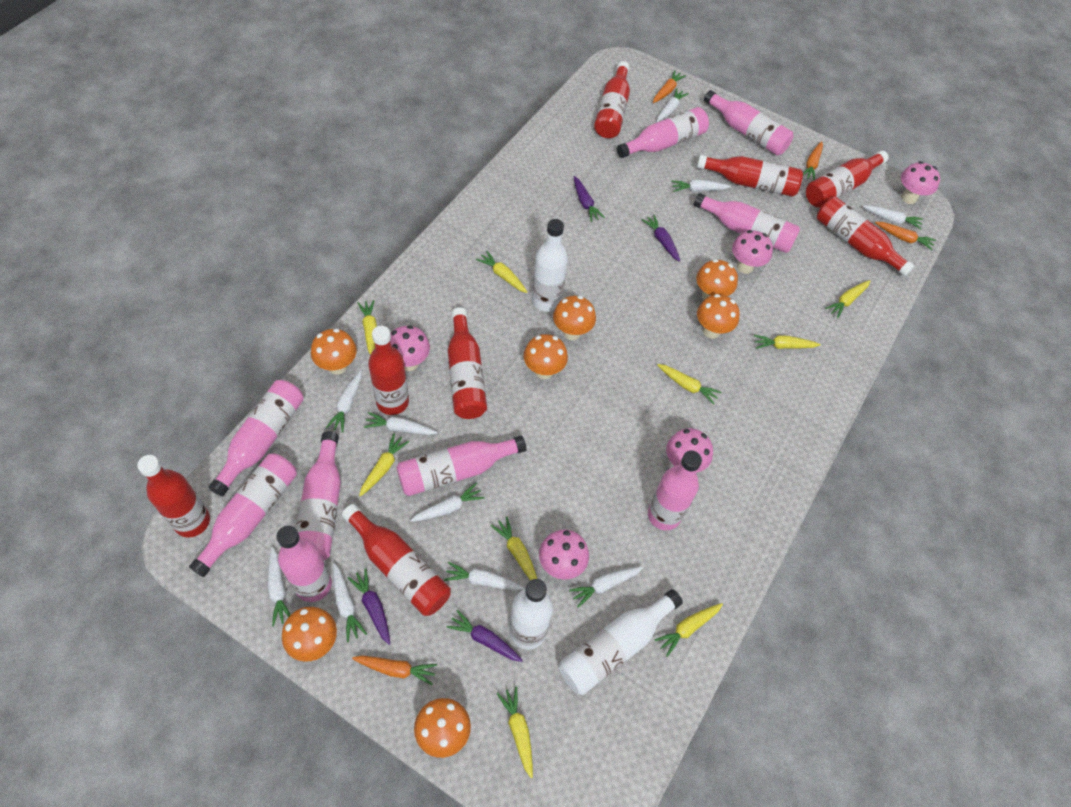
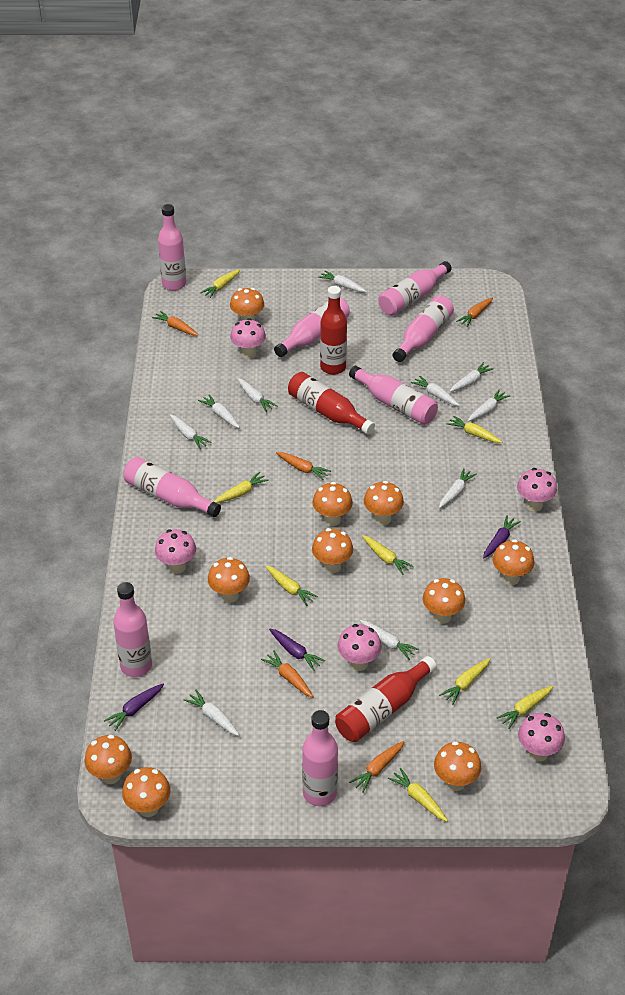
orange carrot: [352,655,437,685] [653,70,686,103] [803,141,823,180] [875,222,936,250] = 4 -> [152,311,198,336] [261,650,313,698] [276,452,331,480] [349,741,404,793] [456,297,493,327] = 5
orange mushroom: [282,607,337,662] [311,329,357,375] [414,698,471,758] [523,334,568,379] [553,296,596,340] [696,259,738,300] [697,294,740,339] = 7 -> [84,735,132,784] [122,767,170,817] [208,557,250,603] [230,288,264,321] [312,482,353,526] [312,528,353,573] [364,481,404,525] [423,578,465,624] [434,741,481,791] [492,539,534,585] = 10
pink bottle: [189,453,297,577] [208,380,304,496] [277,526,332,602] [296,431,341,561] [397,435,527,496] [617,107,709,158] [648,451,702,530] [694,193,800,253] [704,90,793,155] = 9 -> [113,582,152,677] [123,457,221,517] [158,204,186,291] [274,297,350,357] [302,710,338,806] [349,366,438,425] [378,261,452,316] [393,295,454,362] = 8
purple carrot: [348,568,390,645] [447,610,523,662] [574,176,605,222] [641,215,680,262] = 4 -> [104,684,164,731] [269,628,325,671] [483,516,521,558] = 3
red bottle: [137,455,210,538] [342,504,451,616] [368,326,409,415] [448,307,487,419] [594,61,630,138] [697,155,803,197] [806,150,889,208] [817,197,915,276] = 8 -> [288,372,375,434] [320,286,347,375] [335,656,437,742] = 3
white bottle: [509,579,553,650] [532,219,568,312] [559,589,683,695] = 3 -> none = 0
yellow carrot: [357,300,377,355] [359,433,409,497] [476,251,528,293] [491,516,537,580] [496,687,533,778] [654,603,723,657] [657,364,722,404] [754,335,821,349] [825,280,870,319] = 9 -> [200,269,240,298] [214,472,269,503] [265,565,318,606] [362,535,414,575] [388,768,448,822] [439,658,490,705] [447,416,502,443] [496,686,553,729] = 8

